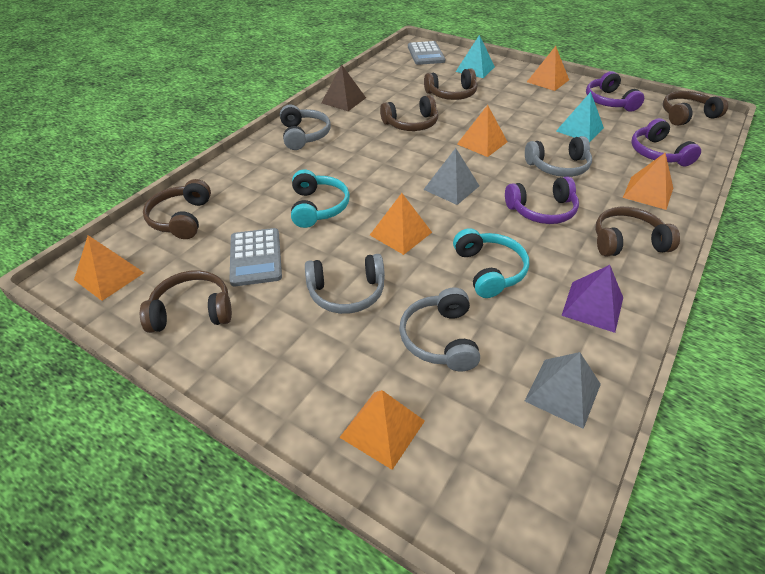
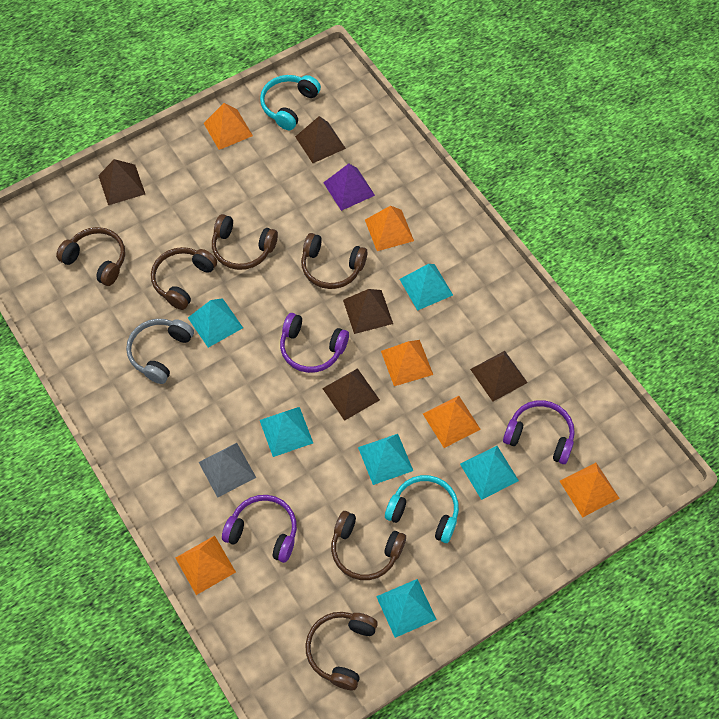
brown pyramid: [321,64,366,111] = 1 -> [98,159,145,205] [295,116,346,163] [322,368,380,421] [343,289,393,334] [470,351,528,402] = 5
grey calculator: [230,228,282,286] [408,41,445,65] = 2 -> none = 0
grey headphones: [280,105,331,150] [305,254,385,314] [399,287,480,372] [525,136,592,177] = 4 -> [126,319,194,384] = 1
grey pyramid: [423,148,479,205] [525,352,601,429] = 2 -> [199,443,256,498] = 1
turquoise pyramid: [456,35,495,78] [556,92,604,143] = 2 -> [188,298,243,348] [260,407,313,457] [358,434,413,485] [376,579,437,638] [399,264,453,311] [460,446,519,500] = 6

